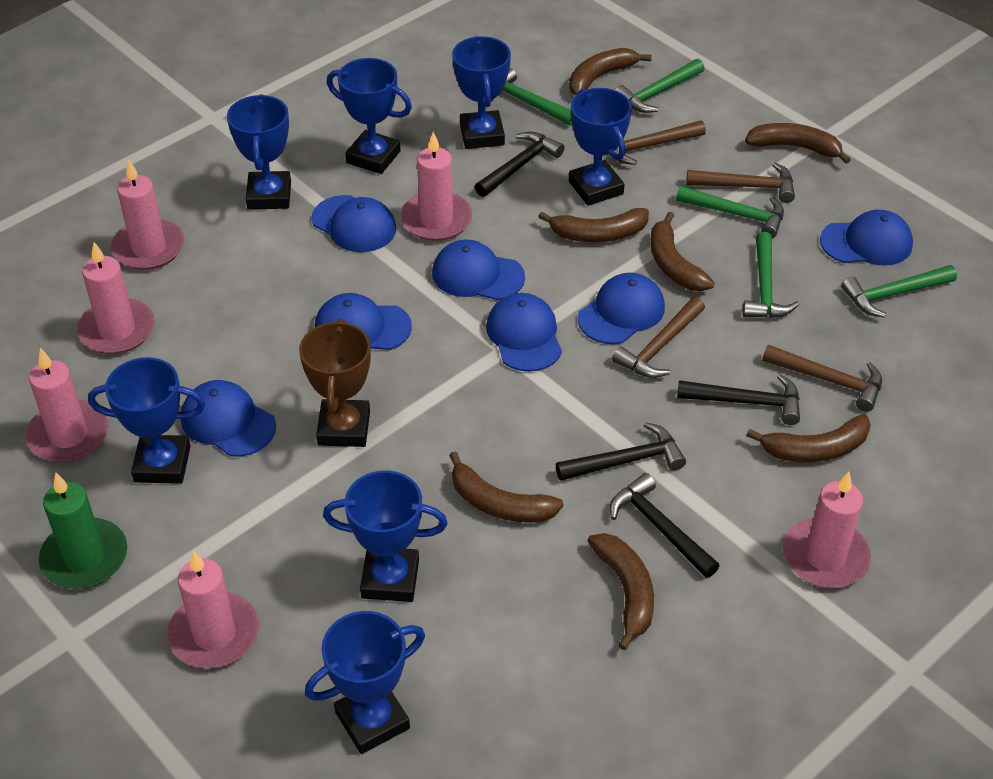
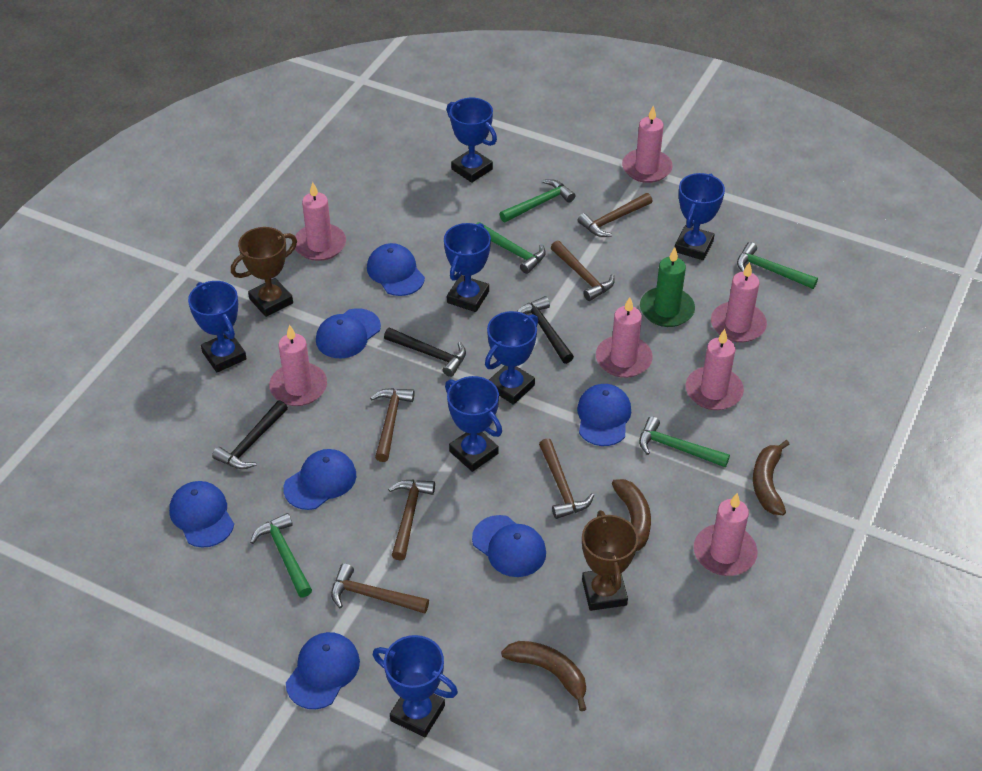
black hammer: [475,132,565,197] [556,422,686,481] [610,473,720,578] [677,374,800,425] = 4 -> [212,400,288,469] [384,328,466,377] [517,296,574,364] = 3
brown banana: [449,451,563,523] [538,208,649,242] [569,48,651,96] [587,533,654,650] [650,212,715,291] [745,123,851,164] [746,415,871,462] = 7 -> [501,641,586,711] [612,479,651,551] [753,440,790,515] = 3
brown hammer: [612,297,705,378] [615,120,706,165] [686,163,795,203] [762,345,882,412] = 4 -> [331,563,429,614] [370,388,415,462] [388,480,435,561] [539,438,594,519] [551,241,614,301] [578,193,652,237] = 6
brown trophy: [299,319,371,447] = 1 -> [231,227,297,317] [582,510,638,611] = 2
pink candle: [25,348,108,463] [77,242,155,354] [111,160,185,270] [167,550,259,668] [401,132,472,241] [783,472,871,588] = 6 -> [269,325,327,406] [295,182,346,261] [596,297,652,378] [622,105,673,183] [686,329,744,410] [694,493,758,576] [711,262,767,343] = 7

